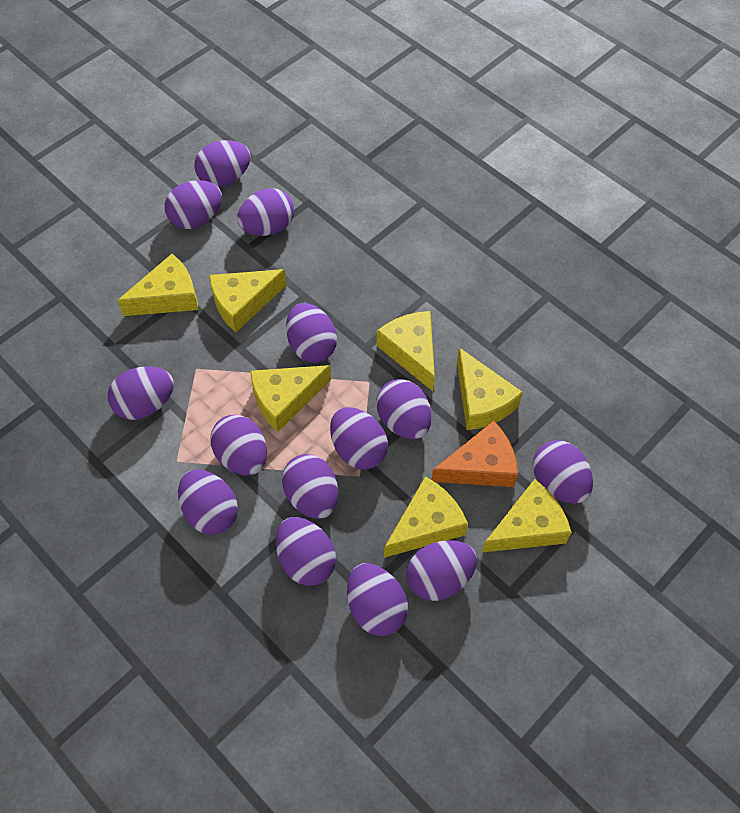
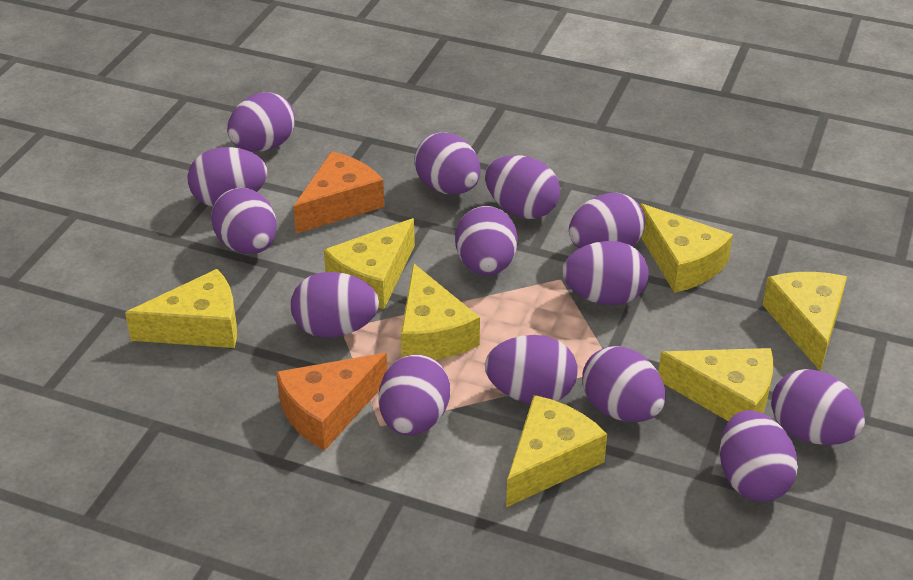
orange cheese: [432,421,518,487] = 1 -> [276,353,387,451] [293,151,384,234] = 2

